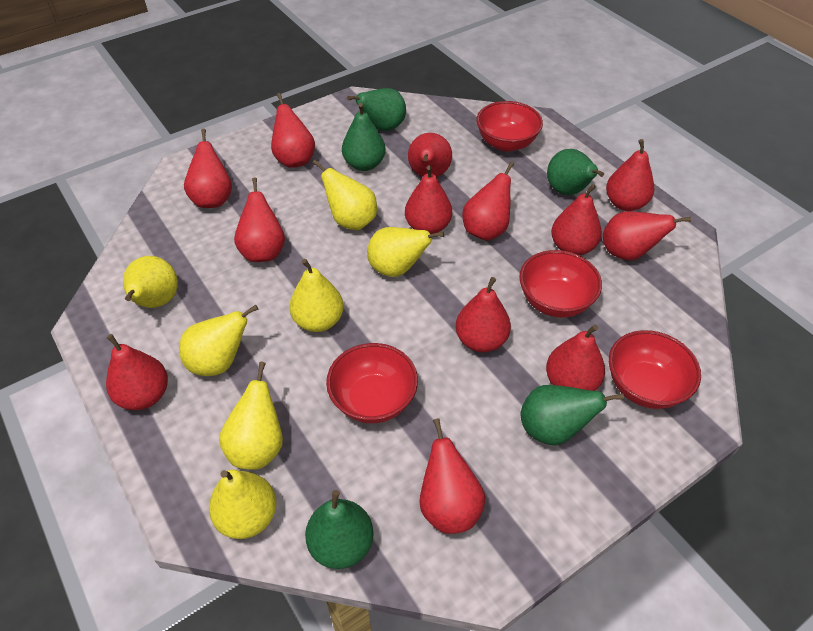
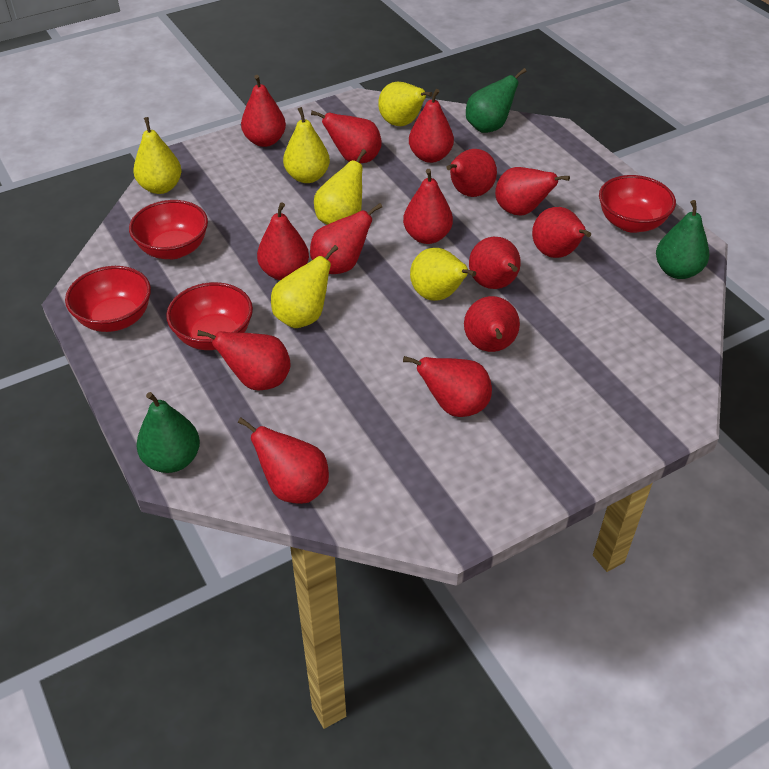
green pear: [305,490,374,569] [342,103,386,171] [347,88,406,131] [521,385,624,445] [547,149,604,195] = 5 -> [136,392,200,473] [466,68,527,133] [656,200,709,279] = 3
red pear: [106,334,168,410] [184,129,232,208] [234,177,285,262] [271,93,315,168] [405,165,452,234] [408,133,452,177] [419,418,485,534] [456,277,511,352] [462,161,514,241] [546,325,605,391] [551,184,602,255] [603,211,691,260] [606,139,654,211] = 13 -> [197,330,291,391] [238,417,329,504] [241,75,286,147] [257,202,309,280] [310,203,382,274] [311,111,382,164] [403,169,453,244] [403,356,492,417] [409,89,454,163] [446,149,497,197] [464,296,520,352] [469,237,521,289] [495,167,570,216] [532,207,591,258] = 14
yellow pear: [123,256,178,308] [179,305,259,376] [209,470,277,539] [219,362,283,470] [289,259,344,332] [313,160,377,230] [367,227,444,277] = 7 -> [133,117,181,194] [271,245,338,328] [283,107,330,183] [314,149,366,225] [378,82,433,126] [410,248,476,301] = 6

